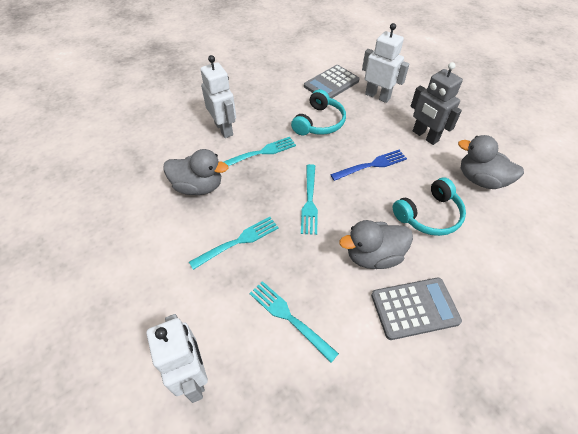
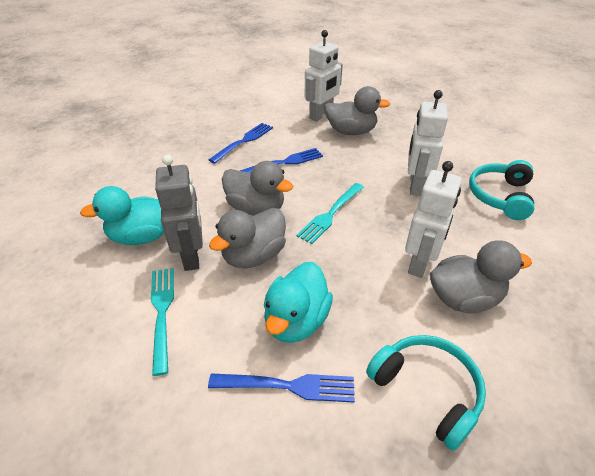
blue fork: [330,150,407,181] = 1 -> [208,373,355,403] [209,123,273,164] [240,148,323,173] = 3
grey calculator: [304,65,360,98] [371,278,462,340] = 2 -> none = 0
grey duck: [163,149,229,195] [339,220,413,269] [458,135,524,189] = 3 -> [209,208,286,269] [222,161,293,215] [324,86,390,135] [430,241,532,313] = 4
turquoise duck: none = 0 -> [80,186,164,245] [264,262,333,343] = 2
turquoise fork: [189,217,279,270] [224,137,296,166] [249,281,339,363] [301,164,318,235] = 4 -> [151,268,174,376] [296,183,364,244] = 2

